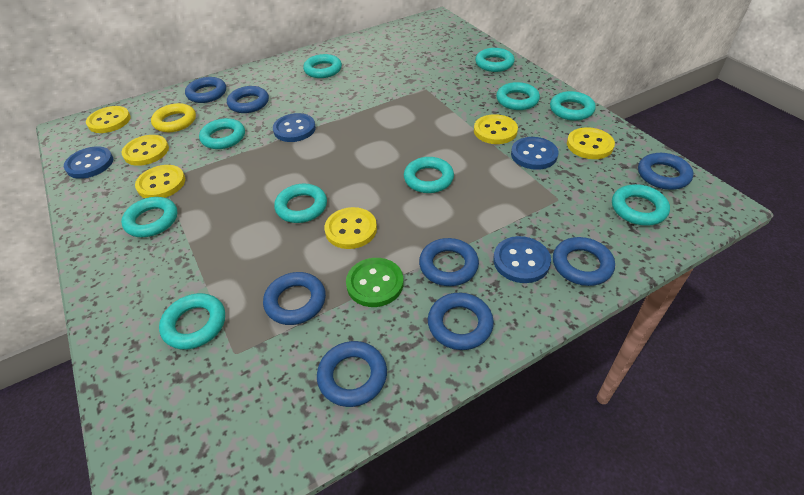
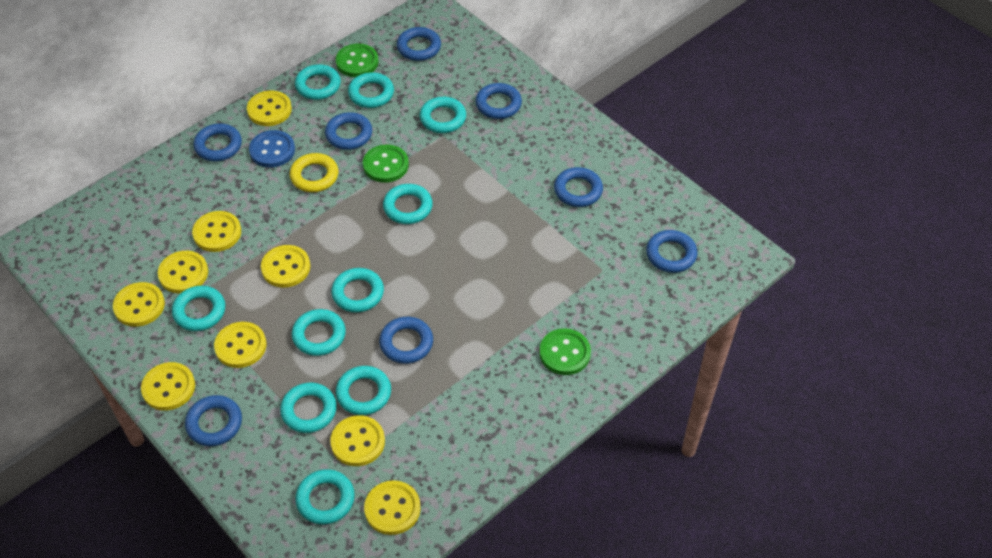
blue button: [64,146,113,179] [273,113,316,142] [493,236,551,283] [511,137,558,170] = 4 -> [249,130,295,168] = 1
green button: [346,258,404,307] = 1 -> [336,44,379,77] [363,145,409,183] [539,328,591,375] = 3
yellow button: [86,106,131,133] [122,135,169,166] [135,165,185,198] [324,207,377,249] [474,114,518,144] [567,127,615,159] = 6 -> [113,282,165,327] [141,362,195,411] [158,251,208,294] [192,211,241,252] [214,322,267,368] [247,91,292,126] [261,245,310,288] [330,415,385,466] [364,480,421,535] = 9

